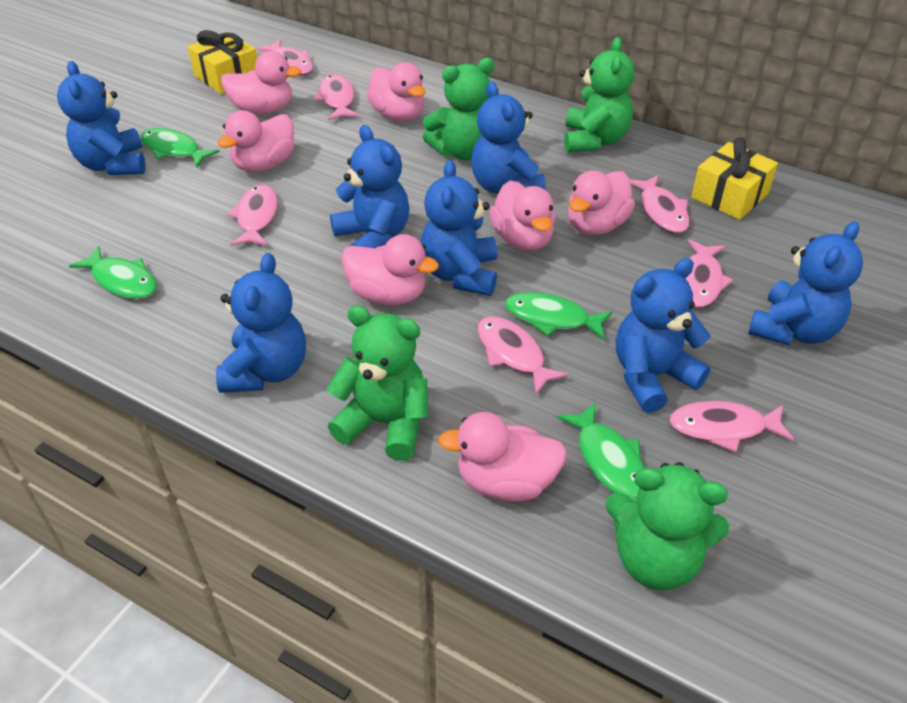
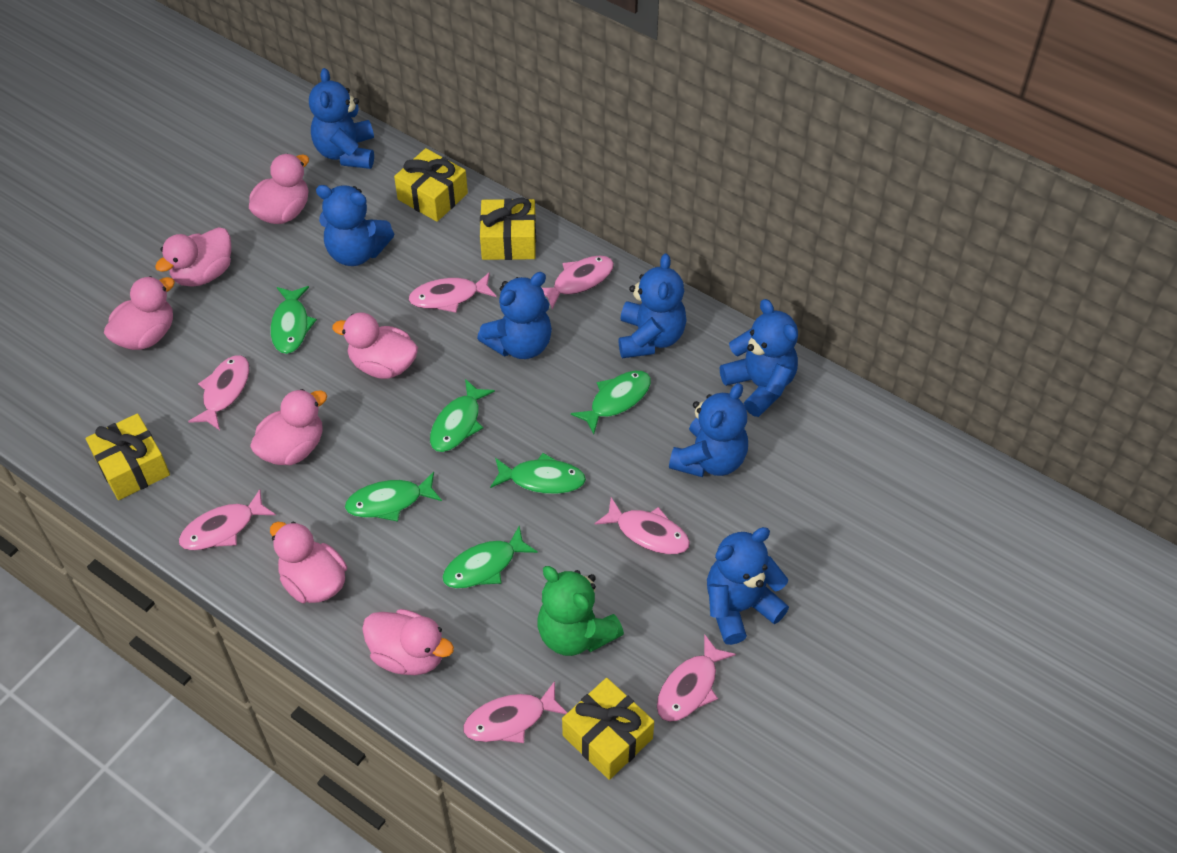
green fish: [69,246,157,299] [141,128,220,168] [505,292,613,340] [557,402,644,498] = 4 -> [270,286,317,354] [345,472,442,522] [430,379,495,452] [442,526,538,588] [490,453,586,494] [571,371,651,434] = 6
green teddy bear: [326,306,429,461] [423,58,494,160] [564,37,635,152] [605,462,729,590] = 4 -> [537,566,624,656] = 1
yellow gift: [188,30,257,94] [691,137,778,220] = 2 -> [86,413,170,500] [394,148,468,222] [480,197,536,260] [562,678,654,780] = 4

